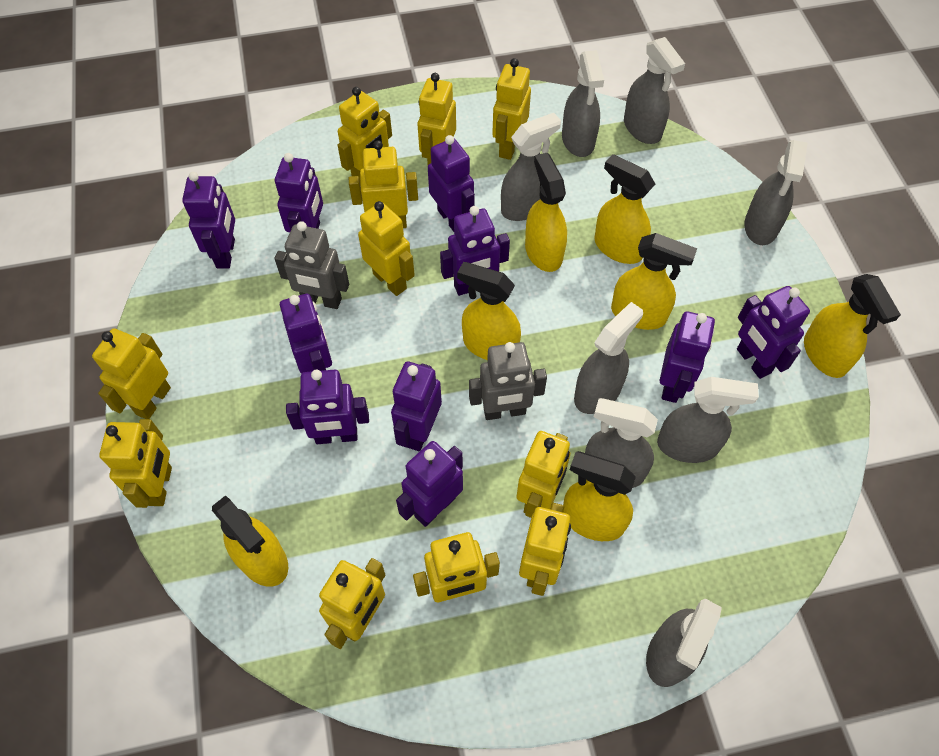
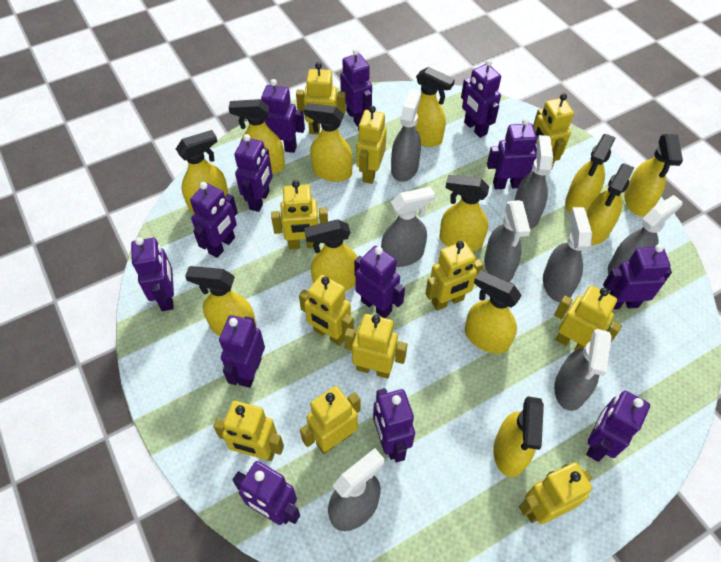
grey robot: [274,221,349,309] [469,342,547,420] = 2 -> none = 0
purple robot: [182,172,235,268] [275,153,323,232] [280,294,332,374] [286,370,369,444] [391,361,442,451] [396,441,463,527] [428,135,475,232] [440,206,510,296] [660,311,715,403] [737,286,810,379] = 10 -> [131,237,174,311] [190,182,238,258] [219,315,265,388] [233,461,300,525] [234,134,273,212] [261,79,305,153] [340,48,372,127] [354,246,405,318] [373,388,415,463] [461,59,501,138] [487,118,537,189] [586,391,650,462] [603,244,672,309] = 13
yellow spray bottle: [212,495,288,587] [457,262,521,360] [525,153,567,272] [563,451,636,541] [594,154,655,264] [611,233,697,330] [804,274,901,378] = 7 -> [176,130,229,213] [185,266,256,336] [229,99,285,174] [304,103,353,182] [304,219,358,291] [415,67,455,147] [440,175,489,251] [465,270,522,354] [493,397,544,477] [565,134,616,213] [586,163,634,245] [624,134,683,217] = 12

